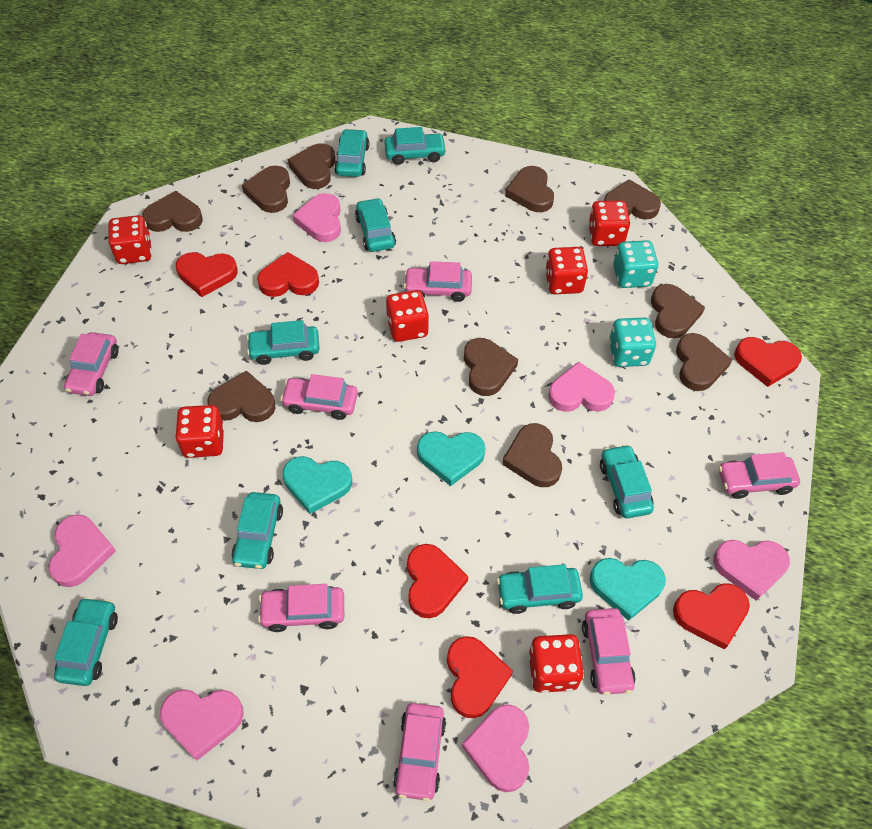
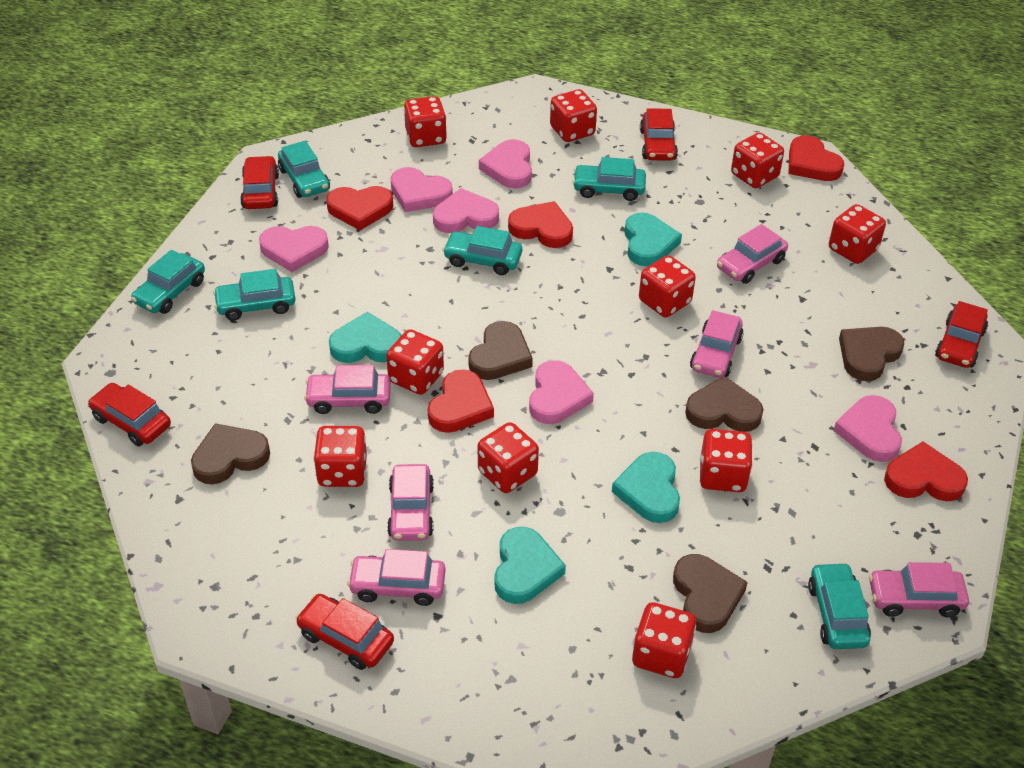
brown heart: [142,191,203,232] [208,370,275,422] [242,166,290,213] [288,143,335,189] [464,338,518,396] [502,423,562,487] [505,166,554,212] [604,179,661,220] [651,284,705,338] [676,333,732,391] = 10 -> [191,423,270,484] [468,321,533,380] [673,554,748,633] [685,376,764,432] [839,327,904,381] = 5
pink car: [64,332,119,396] [258,584,344,632] [281,374,358,420] [393,703,446,802] [404,261,472,302] [582,608,636,695] [719,452,800,499] = 7 -> [304,365,391,414] [347,549,446,606] [387,464,434,541] [690,310,744,378] [717,224,788,284] [869,562,969,617] = 6
red car: none = 0 -> [88,383,171,446] [240,156,279,209] [295,594,394,670] [640,108,678,161] [935,301,988,368] = 5
red dice: [108,215,152,264] [175,405,224,458] [386,290,429,342] [528,634,584,693] [545,247,588,294] [588,200,630,246] = 6 -> [314,426,367,487] [386,329,444,395] [404,96,447,147] [478,422,539,493] [550,89,597,142] [632,602,696,678] [639,255,696,318] [700,429,753,492] [731,132,784,188] [829,204,886,264] = 10
red heart: [176,252,238,297] [257,252,319,297] [407,544,468,618] [447,636,513,718] [673,583,750,650] [734,337,802,387] = 6 -> [326,186,393,230] [428,369,494,433] [508,201,573,248] [788,135,844,181] [884,441,968,501] = 5
turquoise car: [54,597,118,686] [231,492,283,569] [247,320,320,365] [334,129,369,177] [355,198,396,252] [385,127,447,165] [497,564,583,614] [600,444,654,518] = 8 -> [131,250,205,314] [213,269,296,321] [278,141,330,198] [443,226,522,275] [572,157,646,201] [808,562,871,649] = 6
turquoise dice: [609,317,656,367] [613,240,658,288] = 2 -> none = 0
turquoise heart: [283,456,352,514] [417,431,485,486] [590,558,666,621] = 3 -> [329,312,401,363] [494,527,566,604] [612,452,680,523] [625,212,682,266] = 4

